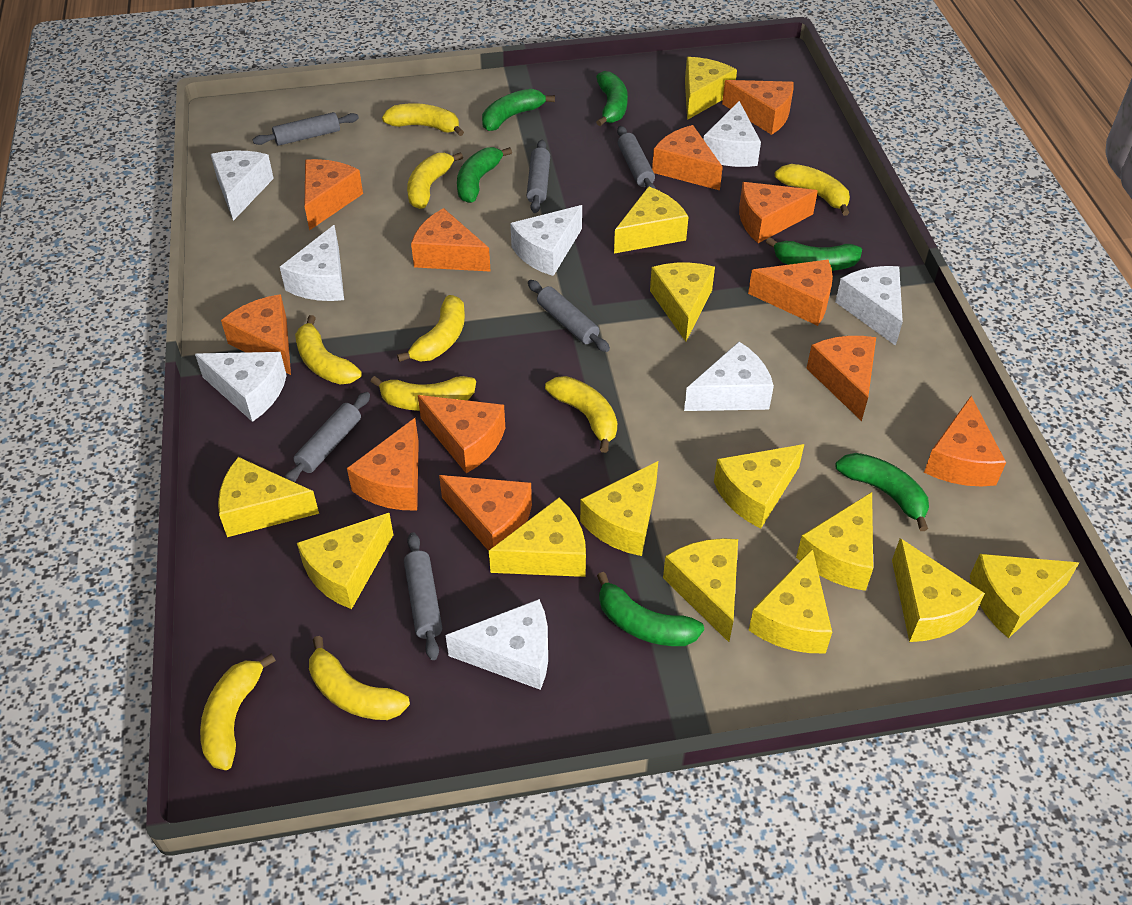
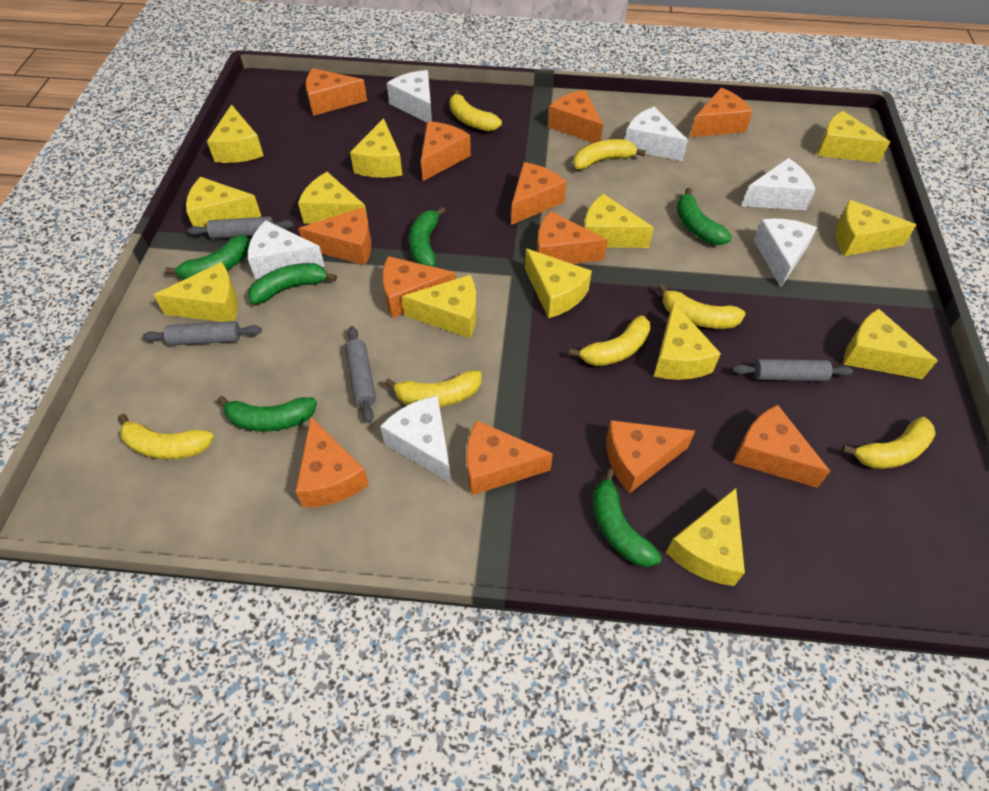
grey rolling pin: [253,112,359,146] [284,392,370,482] [404,532,442,660] [527,140,550,213] [528,280,610,352] [617,126,656,189] = 6 -> [143,321,262,346] [188,216,294,239] [345,326,376,423] [732,359,853,381] = 4
white cheese: [195,352,287,422] [211,151,274,221] [280,225,344,301] [446,599,548,690] [510,205,582,276] [684,342,774,411] [704,101,761,167] [835,266,903,346] = 8 -> [248,221,325,279] [380,396,451,483] [387,70,432,122] [625,107,688,161] [742,158,815,210] [754,218,817,287] = 6
yellow banana: [200,654,276,770] [295,315,362,385] [309,636,410,720] [371,376,476,411] [382,103,464,136] [397,295,465,362] [407,152,463,209] [545,376,617,453] [775,164,850,216] = 9 -> [118,414,214,459] [385,370,481,407] [449,90,502,131] [569,316,651,366] [573,139,646,170] [657,284,746,329] [842,417,936,469] = 7

